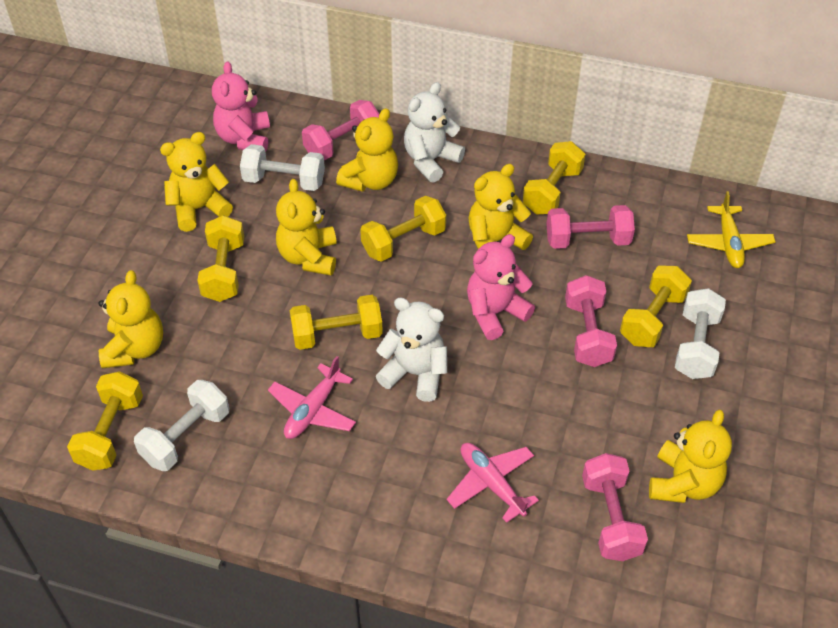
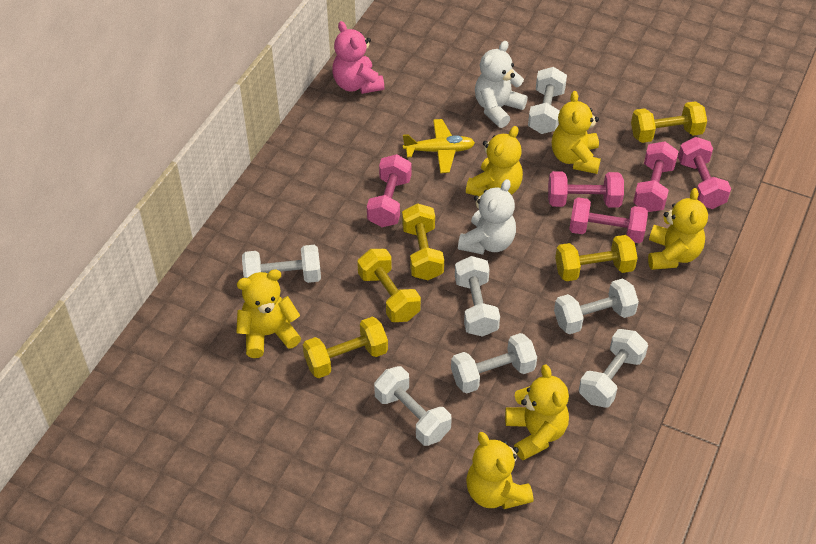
pink dumbbell: [302,100,379,161] [546,205,635,249] [565,275,617,367] [582,453,648,561] = 4 -> [367,154,412,227] [548,171,624,208] [569,197,648,243] [633,141,679,212] [678,137,731,209] = 5
pink plane: [268,356,356,439] [447,443,539,523] = 2 -> none = 0
pink teddy bear: [212,61,270,153] [467,234,535,340] = 2 -> [332,21,384,94] = 1
white dumbbell: [134,380,229,471] [240,144,325,191] [675,288,726,379] = 3 -> [242,245,321,283] [374,366,452,446] [451,333,537,394] [455,256,500,337] [528,67,567,134] [554,278,639,334] [579,329,648,408] = 7
yellow dumbbell: [67,371,143,471] [197,215,244,302] [290,295,383,350] [360,196,446,262] [523,141,585,215] [620,266,692,347] = 6 -> [303,317,388,378] [357,249,421,322] [402,203,444,280] [555,235,638,281] [631,101,707,143] = 5

